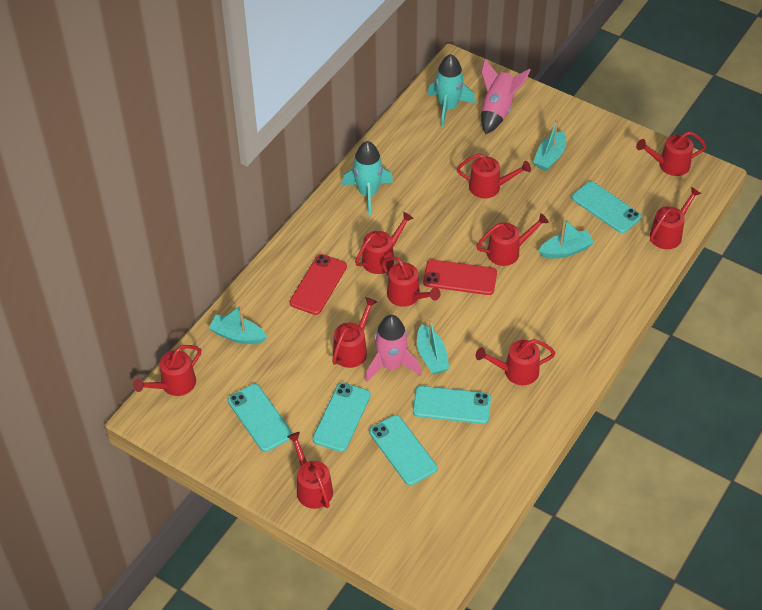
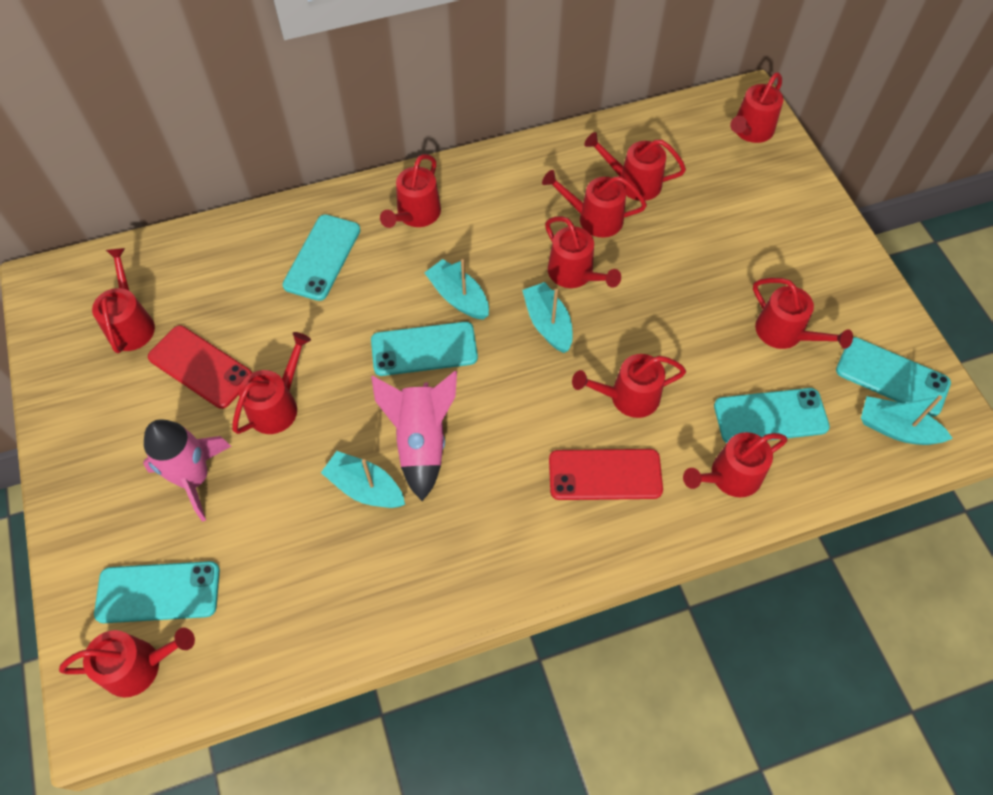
red watering can: [133,345,201,396] [287,432,333,509] [332,297,377,368] [355,212,414,274] [381,256,440,307] [457,154,531,198] [476,213,549,266] [476,339,555,385] [636,131,706,176] [650,187,702,249] = 10 -> [59,628,195,697] [92,248,155,353] [232,332,311,434] [380,154,441,228] [542,170,647,238] [545,216,621,288] [572,354,686,418] [584,132,686,201] [683,432,787,497] [730,72,783,143] [753,278,853,349] = 11
turquoise rocket: [342,141,393,216] [427,54,475,127] = 2 -> none = 0

